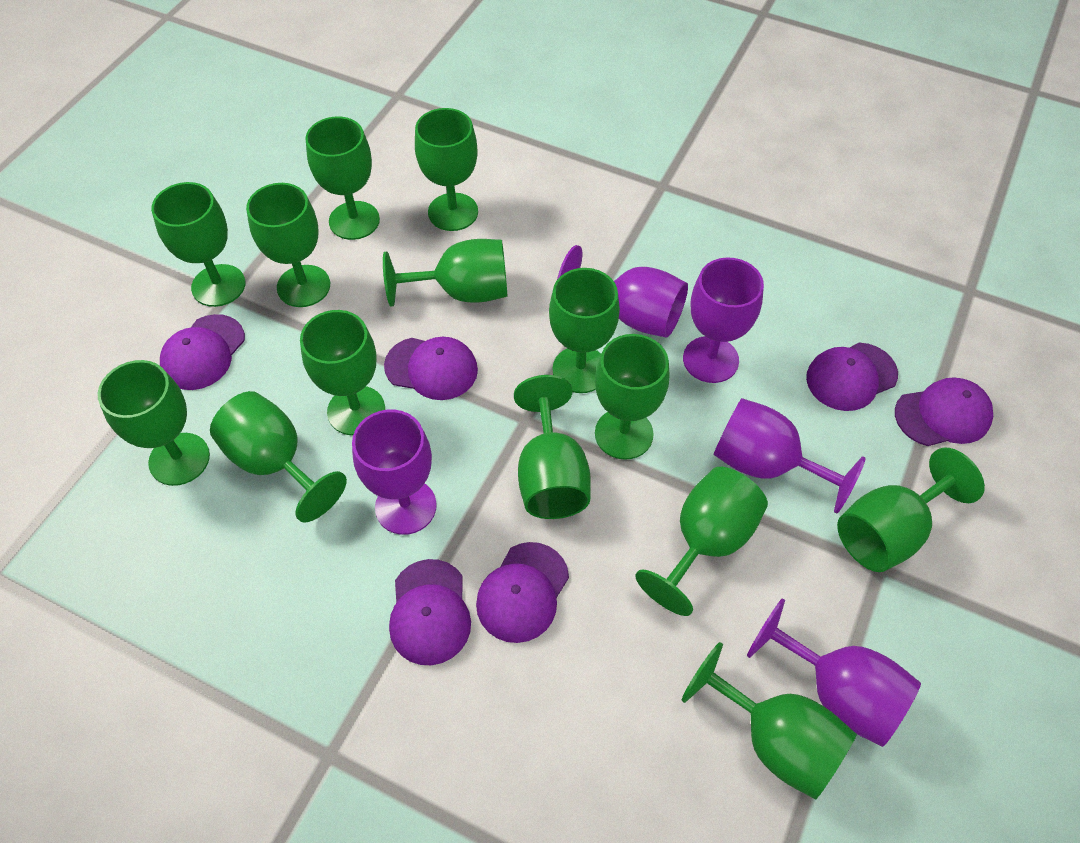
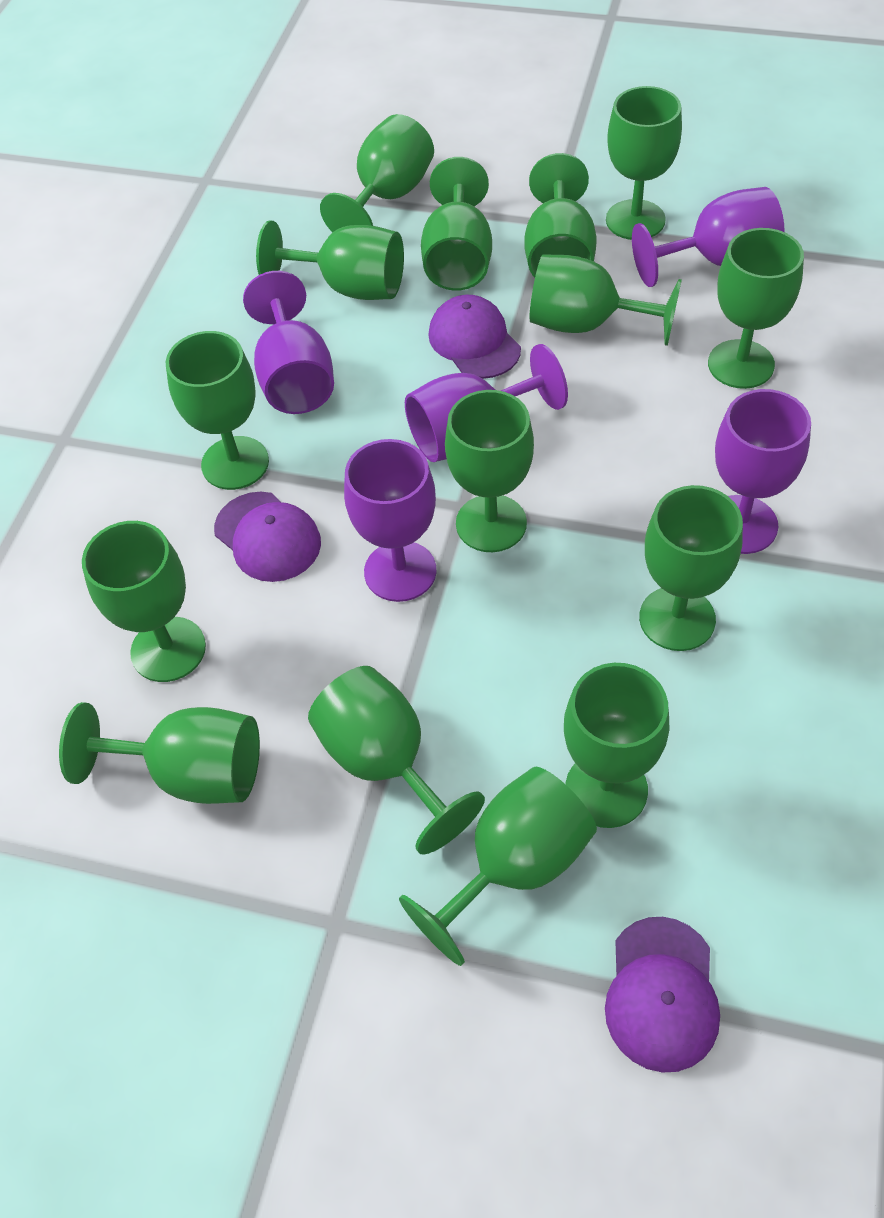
green goblet: [98,360,210,486] [151,182,245,307] [210,391,347,523] [246,183,330,307] [300,310,385,436] [305,116,380,240] [383,239,508,307] [415,108,478,231] [514,375,591,519] [549,268,620,393] [595,334,669,460] [635,467,768,616] [682,642,857,800] [837,448,985,572] = 14 -> [59,702,260,804] [82,521,206,682] [166,331,269,490] [256,220,404,300] [308,666,485,855] [320,114,434,232] [399,767,597,966] [421,157,492,291] [445,390,534,552] [524,153,597,278] [530,254,682,346] [564,663,669,828] [606,86,682,240] [639,485,743,651] [708,228,804,389] = 15
purple cap: [160,314,245,390] [384,337,478,400] [389,559,471,665] [476,542,569,643] [806,343,898,411] [895,377,993,446] = 6 -> [214,492,321,582] [428,295,521,379] [605,917,720,1072] = 3

